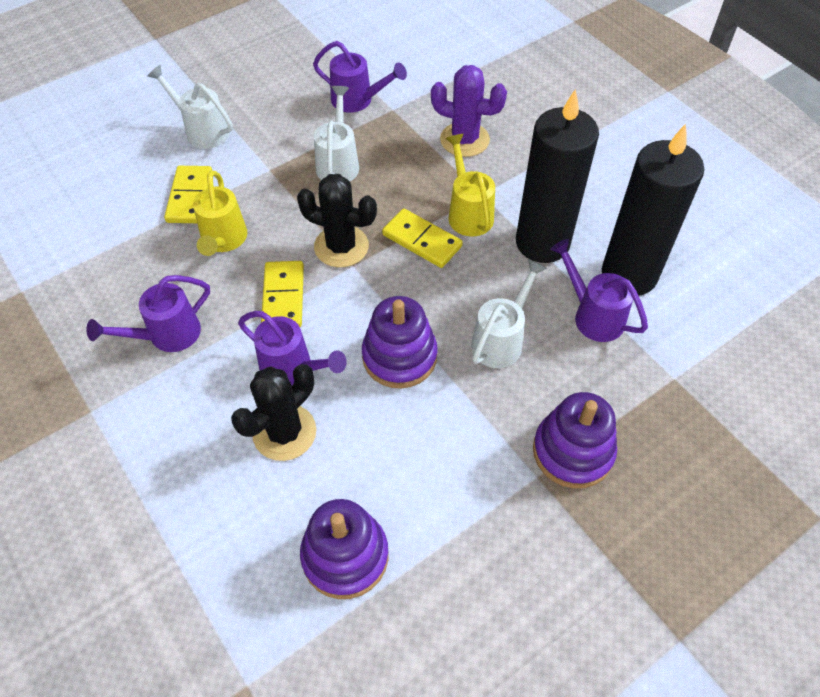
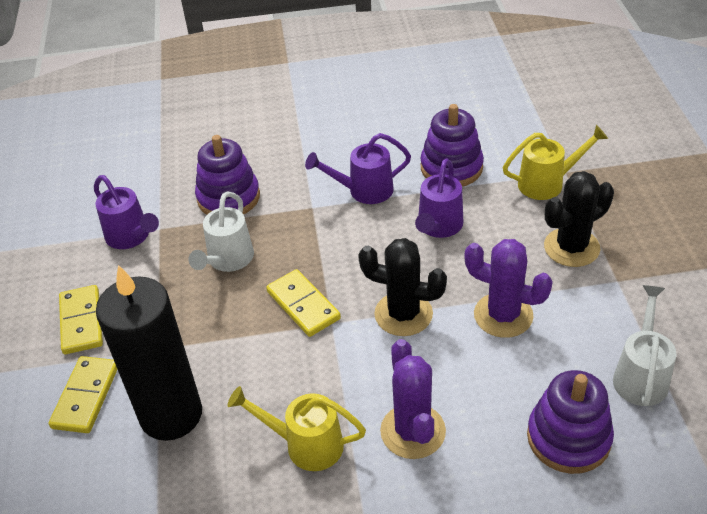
black candle: [516,89,599,263] [602,124,704,296] = 2 -> [96,265,202,441] = 1
purple cactus: [431,65,507,157] = 1 -> [380,339,446,459] [464,239,553,338] = 2
purple watering can: [86,275,210,352] [238,311,347,385] [313,41,407,113] [550,239,648,342] = 4 -> [94,175,159,249] [305,133,411,204] [415,158,463,238] = 3
white watering can: [148,65,233,149] [314,86,359,181] [471,259,547,368] = 3 -> [188,191,254,272] [613,285,677,406] = 2

